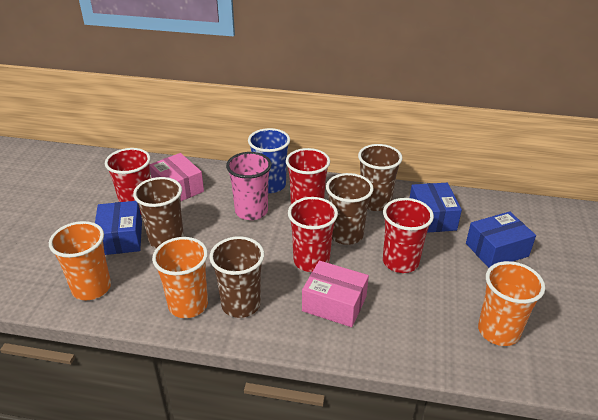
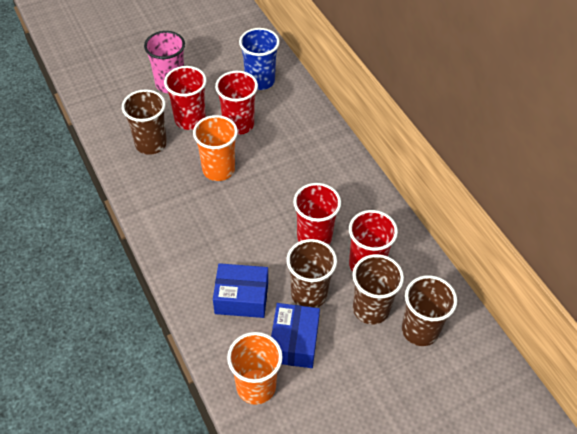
blue box: [95,201,142,255] [410,183,462,233] [466,211,536,268] = 3 -> [213,263,268,318] [271,303,320,368] = 2
orange cup: [49,221,111,300] [152,237,208,318] [478,261,545,346] = 3 -> [193,115,238,181] [227,332,283,405] = 2
pink box: [149,153,204,201] [302,261,369,327] = 2 -> none = 0

